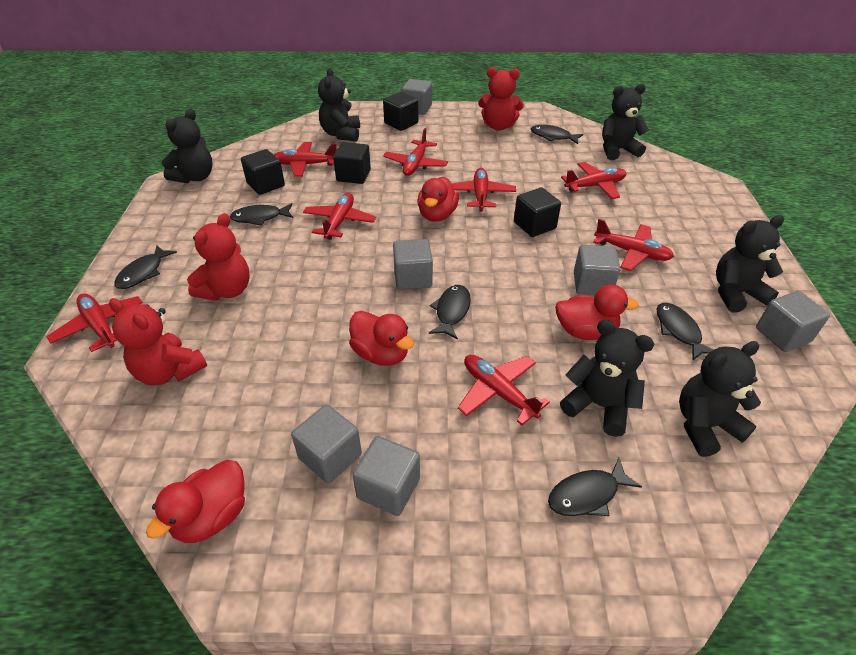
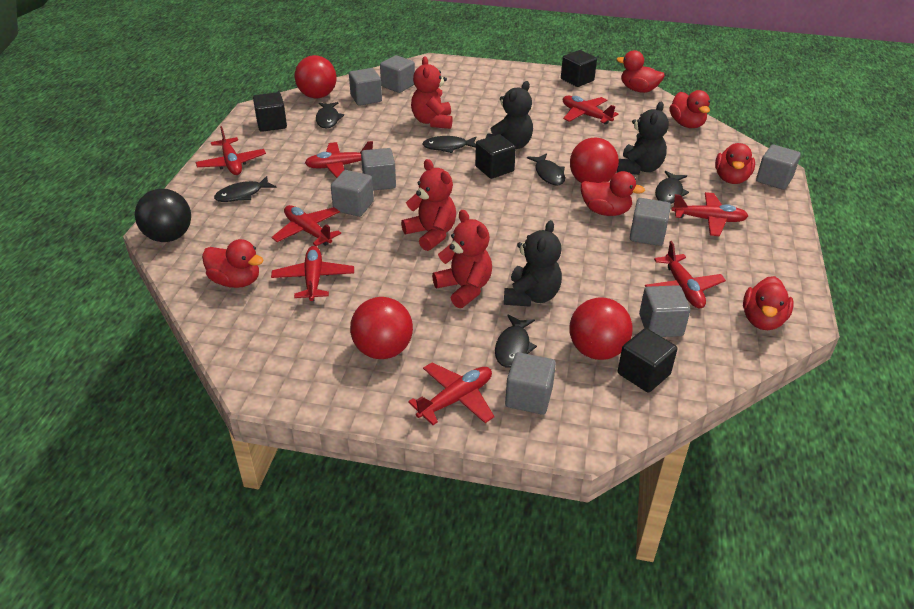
black ball: none = 0 -> [135,189,191,242] = 1
black teddy bear: [162,109,213,183] [318,68,360,142] [560,320,654,437] [602,84,649,160] [679,341,761,457] [716,215,784,313] = 6 -> [486,81,533,149] [504,220,562,307] [617,102,669,175] = 3
grey cube: [291,405,362,484] [353,436,420,516] [393,239,433,290] [402,79,432,115] [574,245,620,295] [756,291,830,352] = 6 -> [331,170,374,217] [349,68,382,106] [361,148,396,190] [380,55,415,93] [505,352,556,415] [630,198,671,246] [639,285,690,337] [756,144,801,190] = 8
red ball: none = 0 -> [295,55,337,98] [350,297,413,359] [570,138,619,183] [570,297,633,360] = 4
red duck: [146,460,245,543] [349,311,414,366] [417,177,459,222] [555,284,639,340] = 4 -> [202,239,264,288] [581,171,645,216] [616,50,665,93] [669,90,710,128] [715,143,755,184] [743,276,794,330] = 6

